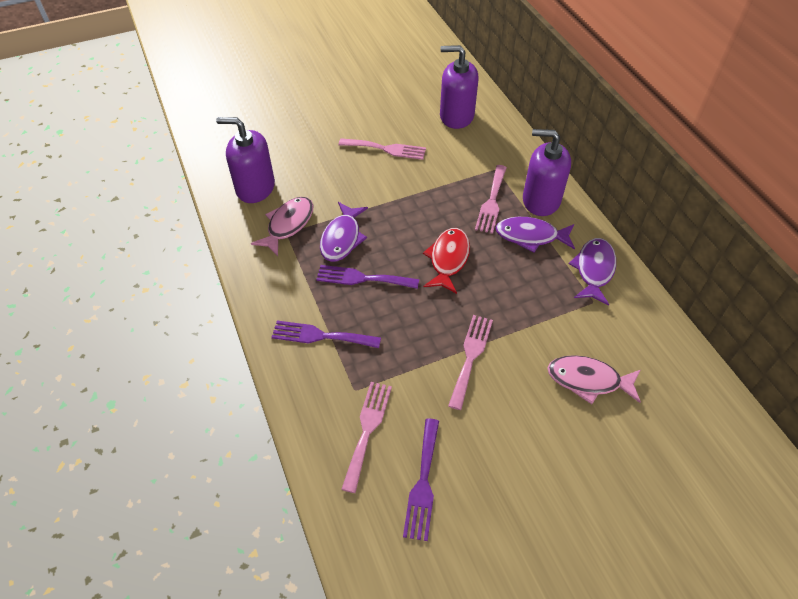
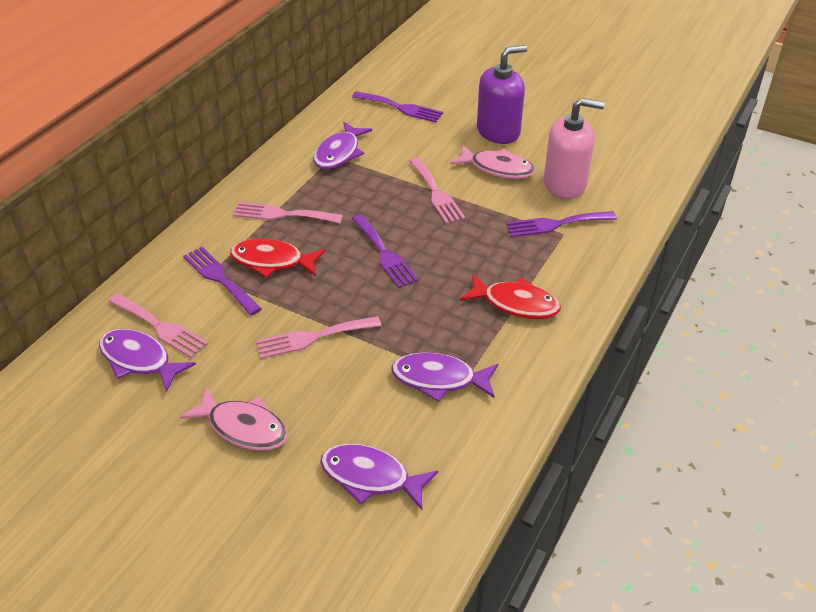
pink soap dispenser: none = 0 -> [544,98,605,199] = 1
purple fish: [320,202,368,262] [495,217,575,253] [569,238,616,306] = 3 -> [99,329,196,392] [313,122,372,170] [320,444,438,510] [391,352,498,402] = 4
purple fork: [272,320,381,348] [316,265,419,289] [403,418,439,541] = 3 -> [183,247,262,315] [352,91,443,123] [352,214,419,288] [506,211,617,237] = 4
purple soap dispenser: [216,117,275,203] [440,45,479,129] [523,129,571,216] = 3 -> [477,45,527,144] = 1
red fish: [423,228,470,294] = 1 -> [230,238,326,278] [460,274,561,319] = 2

